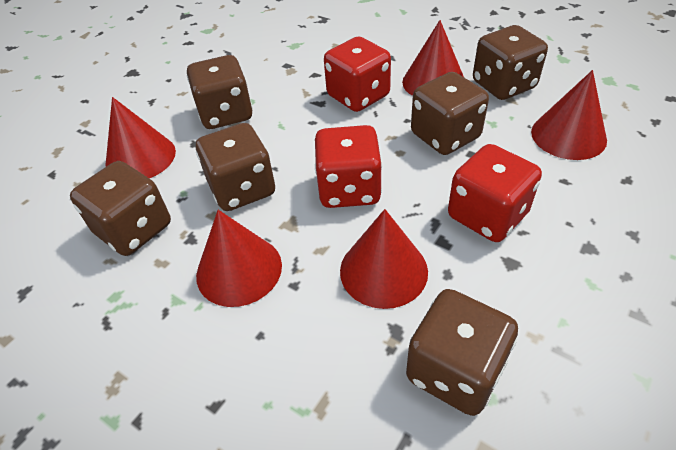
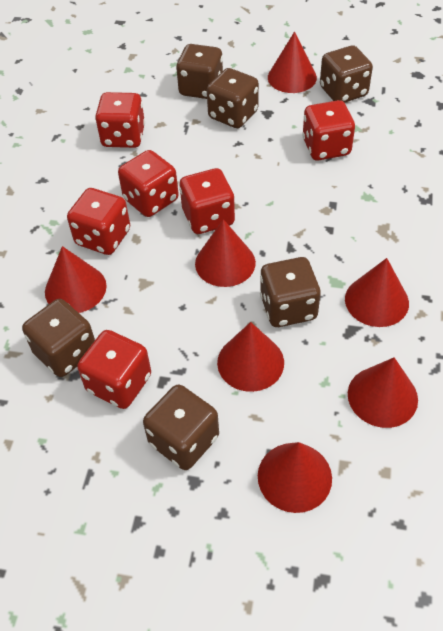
red cone: [106,97,176,178] [196,210,282,307] [340,209,428,309] [402,20,464,96] [531,70,607,160] = 5 -> [45,246,107,313] [195,219,256,287] [217,322,284,392] [258,442,332,513] [268,31,317,93] [345,258,409,327] [348,357,418,428] = 7
red dice: [315,125,382,208] [324,37,391,112] [448,144,542,242] = 3 -> [67,188,130,255] [77,330,151,409] [95,92,145,148] [118,150,179,217] [179,168,235,234] [302,100,355,161] = 6

